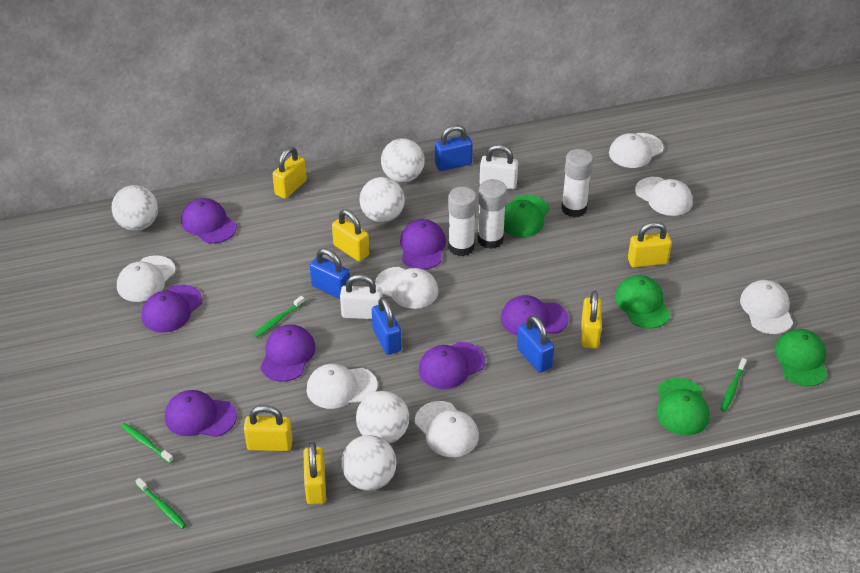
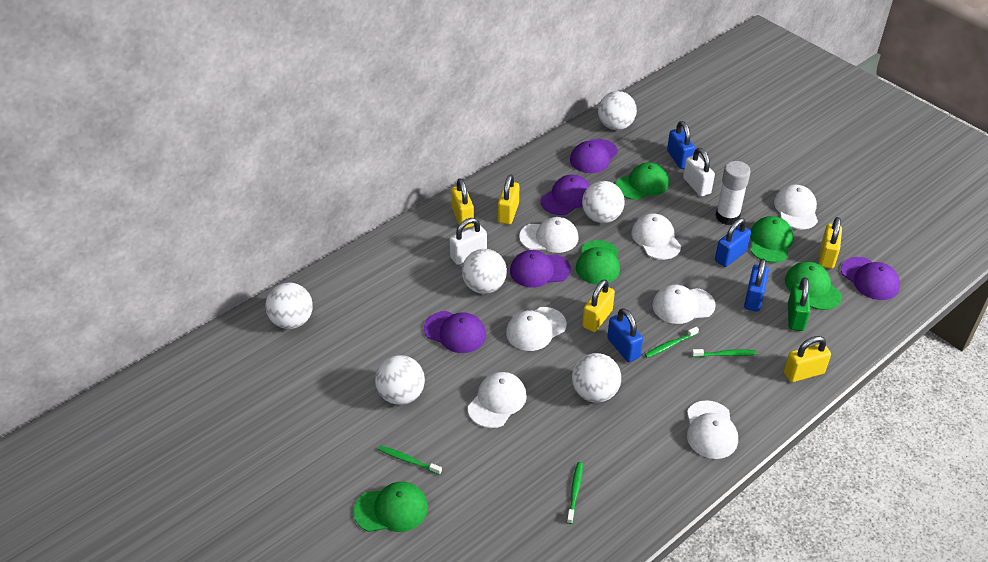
green cap: [504,195,550,237] [615,275,671,329] [657,378,710,435] [775,329,827,387] = 4 -> [353,482,428,532] [576,240,620,285] [616,162,669,200] [750,216,794,263] [785,261,842,310] = 5
green padlock: none = 0 -> [788,277,810,331] = 1
purple cap: [141,285,203,333] [165,390,237,437] [181,198,237,244] [260,325,316,382] [400,219,446,270] [418,342,485,389] [501,295,569,336] = 7 -> [424,311,486,353] [510,250,571,287] [541,175,590,215] [570,139,618,173] [841,257,900,300] = 5
white ball: [112,185,158,231] [341,435,396,491] [356,391,409,444] [359,177,405,222] [381,138,425,182] = 5 -> [266,283,313,329] [375,355,425,405] [462,249,507,294] [572,353,621,403] [582,181,625,223] [598,91,637,130] = 6
white glue stick: [448,187,477,257] [478,179,507,249] [561,149,593,218] = 3 -> [716,161,751,225] = 1
yellow padlock: [244,405,293,451] [272,147,307,199] [304,442,326,505] [332,209,369,261] [581,291,602,348] [628,222,672,268] = 6 -> [451,178,474,229] [498,174,519,224] [582,279,615,332] [784,336,831,382] [819,217,842,269] = 5

